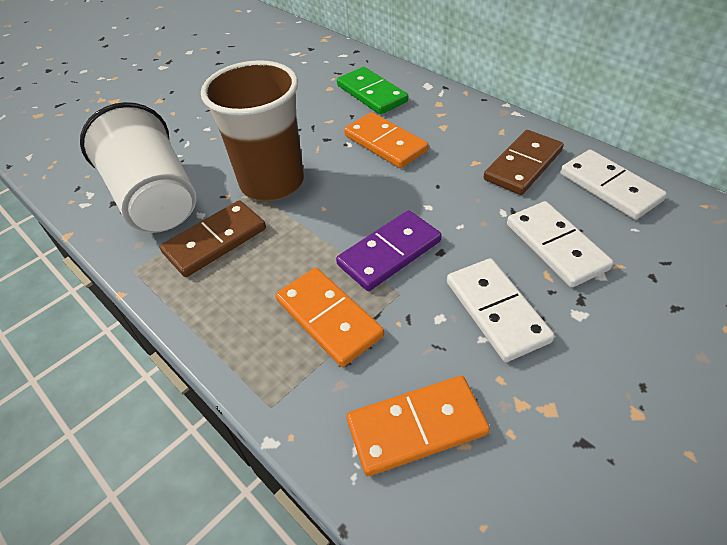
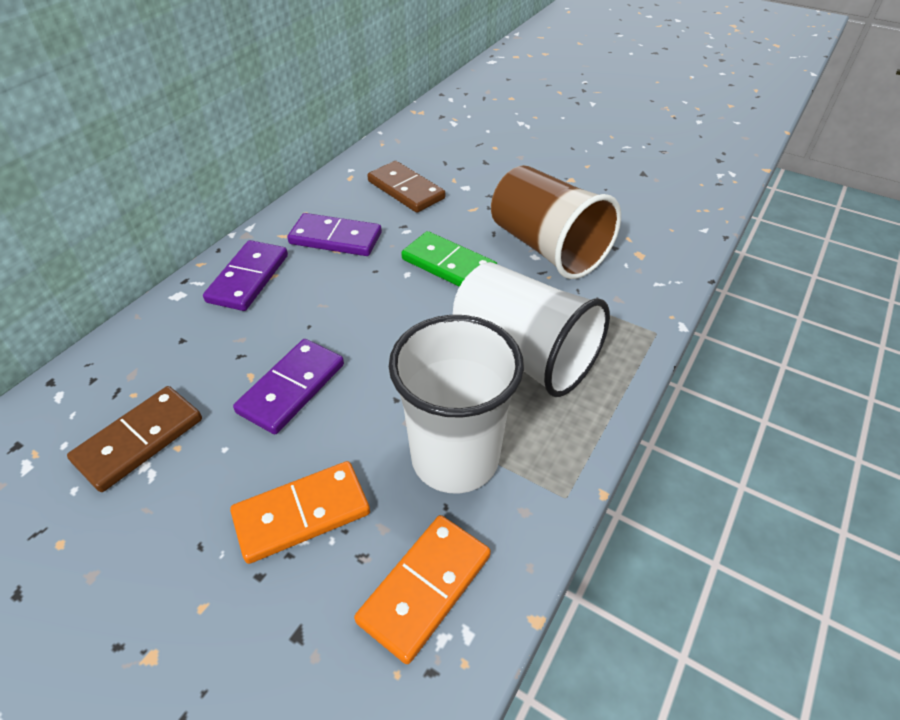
orange domino: [275,268,384,367] [344,112,429,168] [347,376,490,476] = 3 -> [230,461,370,564] [354,515,491,664] = 2
purple domino: [336,210,442,291] = 1 -> [203,240,288,311] [233,339,344,434] [287,213,382,256] = 3
white cup: [80,102,196,233] = 1 -> [389,315,524,494] [452,262,610,397] = 2
white domino: [447,258,555,362] [507,201,614,288] [560,150,667,220] = 3 -> none = 0

